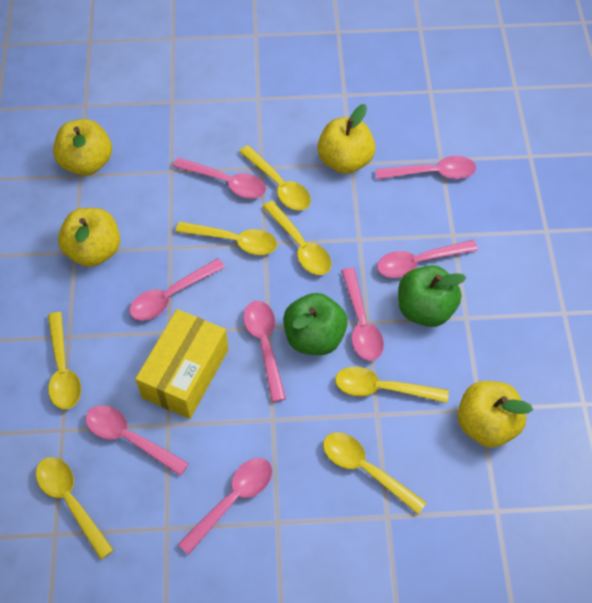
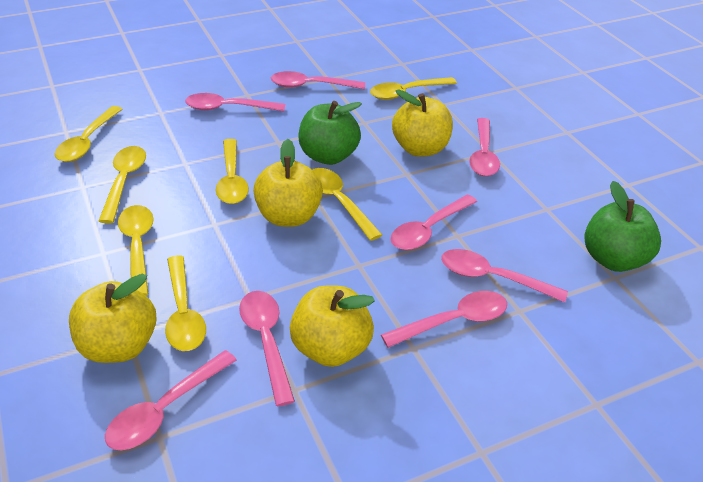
yellow box: [135,309,228,419] = 1 -> none = 0

